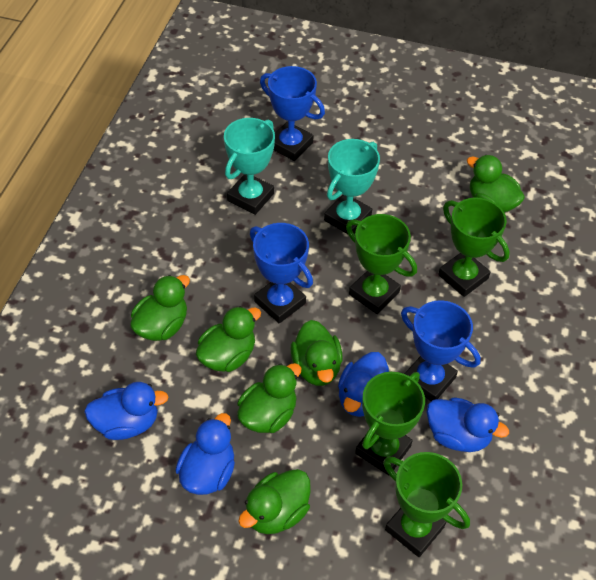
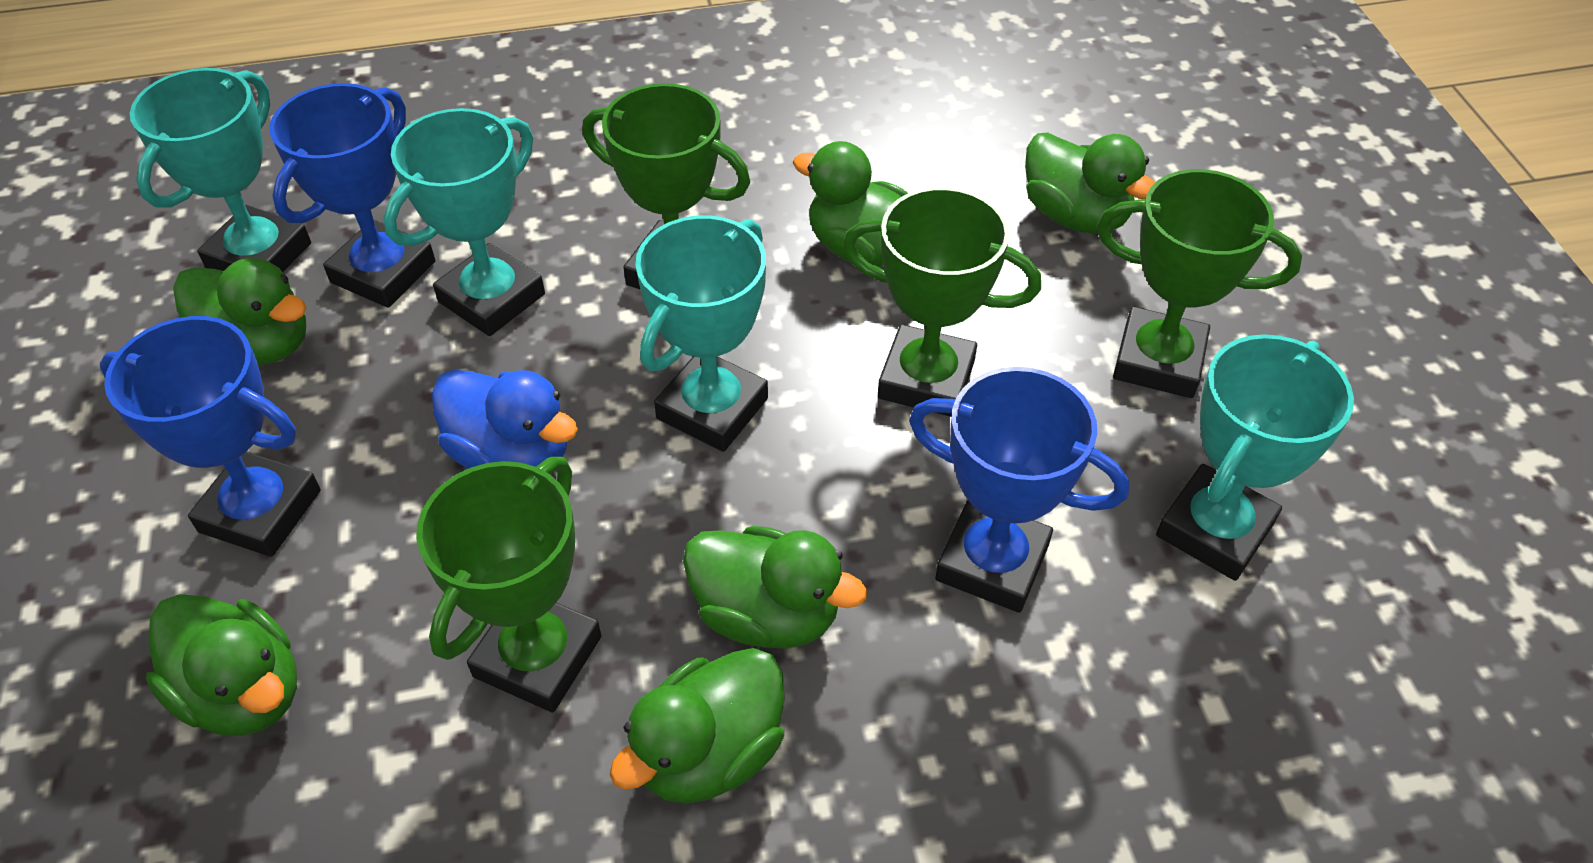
blue duck: [84,382,169,440] [175,413,235,495] [338,352,389,417] [427,397,509,452] = 4 -> [431,369,578,469] = 1
turquoise trophy: [224,118,275,215] [324,139,380,234] = 2 -> [130,68,311,272] [383,108,545,336] [635,215,768,452] [1156,334,1354,581] = 4

